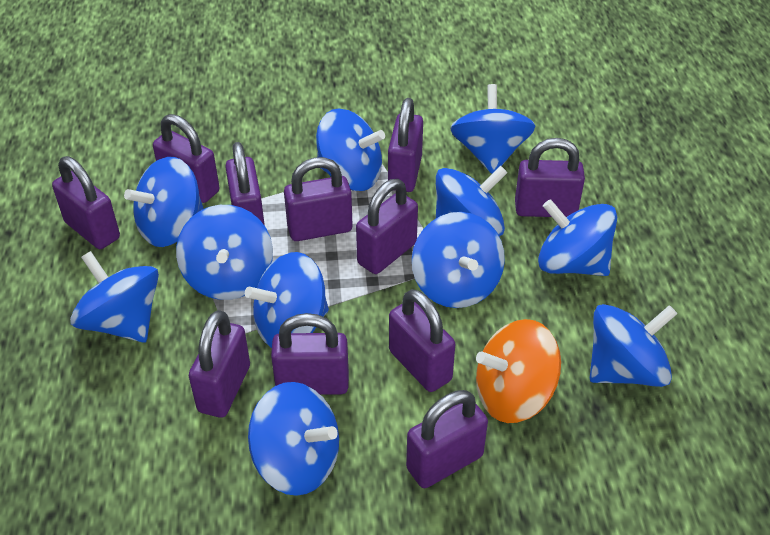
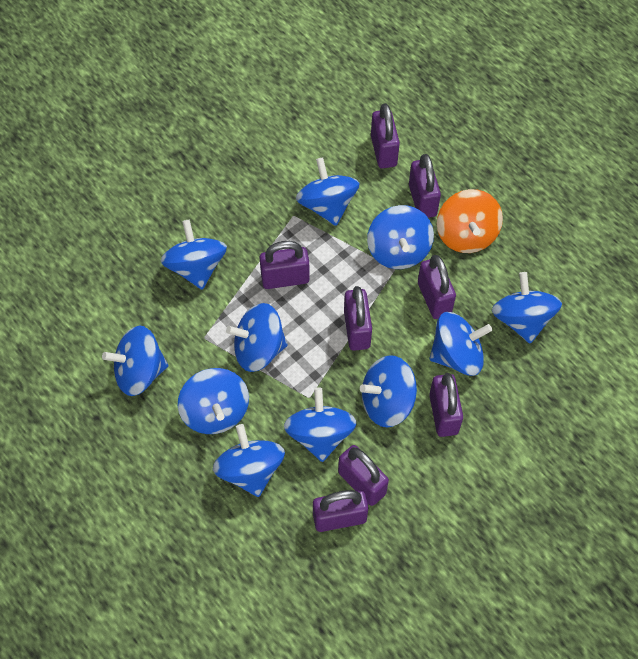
purple padlock: [52,156,120,249] [153,114,220,203] [189,310,250,418] [225,142,265,226] [271,313,349,395] [284,157,353,241] [356,179,418,274] [388,98,423,192] [389,289,455,392] [406,390,488,488] [515,138,585,217] = 11 -> [259,241,310,289] [313,490,368,532] [338,445,389,506] [344,286,372,351] [371,103,400,168] [409,154,441,218] [418,255,456,319] [429,373,463,437] = 8

